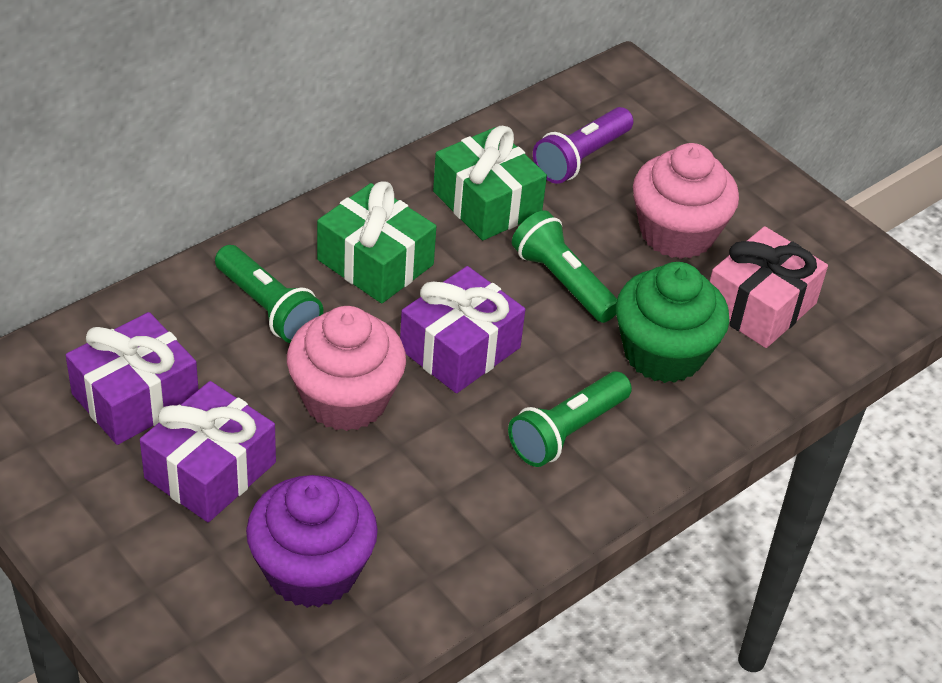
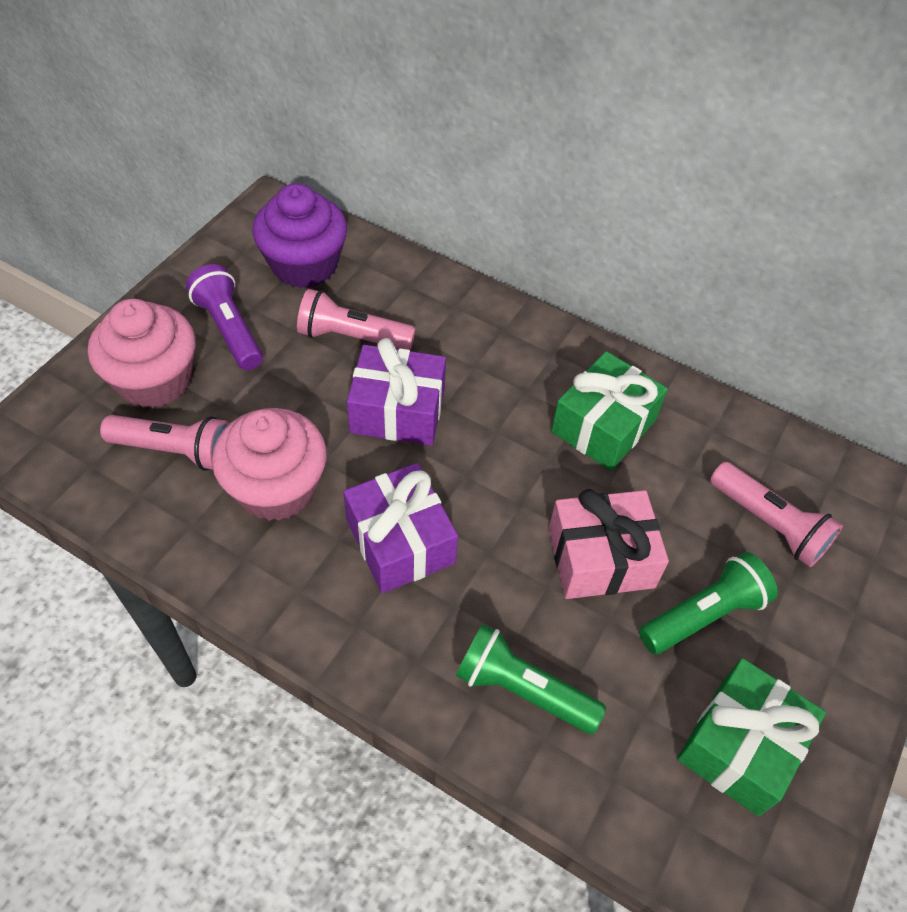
green cupcake: [616,262,730,383] = 1 -> none = 0
green flashlight: [215,245,323,343] [508,371,632,467] [512,210,617,323] = 3 -> [456,624,606,734] [639,552,778,654] = 2
pink flashlight: none = 0 -> [100,415,230,471] [297,289,416,350] [710,462,843,567] = 3
purple gift: [66,312,199,445] [140,381,276,522] [400,266,525,393] = 3 -> [343,463,458,593] [347,338,446,445] = 2

